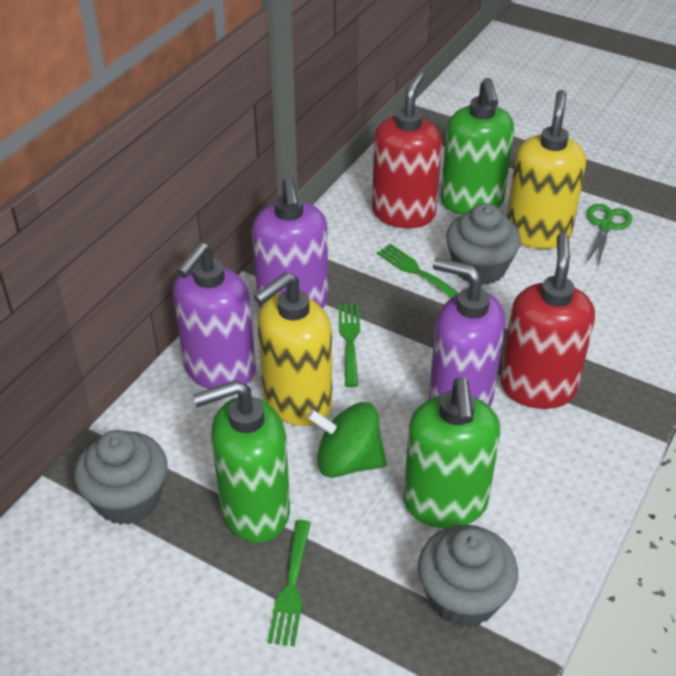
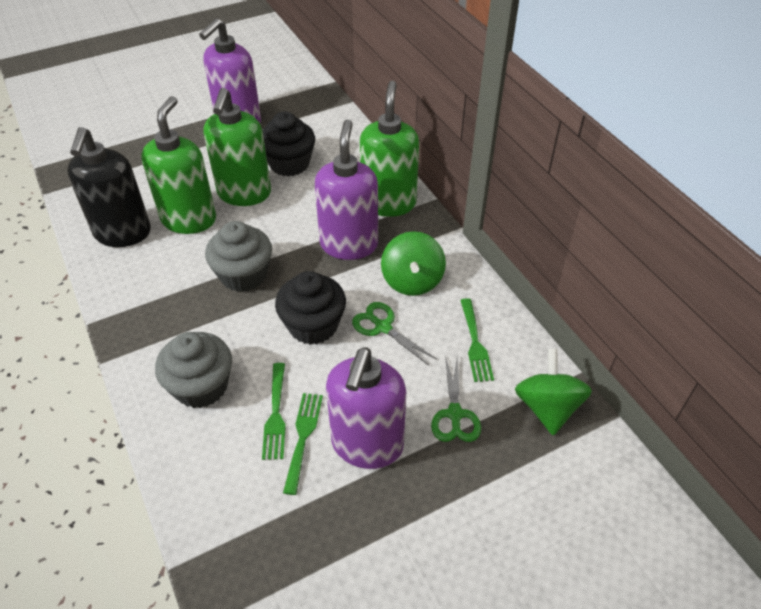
black cupcake: none = 0 -> [262,111,315,177] [275,271,346,345] = 2
black soap dispenser: none = 0 -> [67,127,151,247] = 1
green scissors: [586,204,632,266] = 1 -> [352,302,437,366] [431,356,481,442] = 2
green spinning top: [307,402,387,478] = 1 -> [381,231,446,296] [515,349,592,436] = 2
grey cupcake: [74,430,168,525] [418,524,518,627] [446,203,521,285] = 3 -> [155,332,232,408] [205,221,272,292] = 2
red soap dispenser: [372,72,442,228] [500,233,595,409] = 2 -> none = 0
yellow soap dispenser: [254,272,332,426] [507,90,586,249] = 2 -> none = 0

